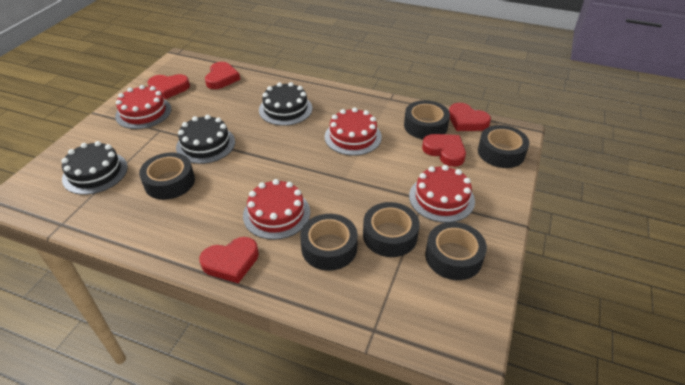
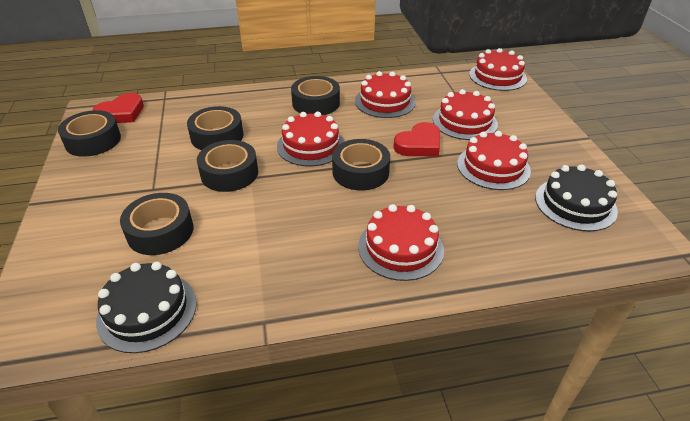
black cake: [61,141,128,195] [176,115,235,164] [259,82,312,126] = 3 -> [96,262,197,353] [535,164,618,232] = 2
red cake: [115,85,171,129] [243,179,310,240] [325,108,382,156] [409,165,475,223] = 4 -> [277,111,344,166] [355,71,416,118] [358,204,444,281] [433,89,498,140] [457,131,531,190] [469,48,527,91] = 6
red heart: [148,74,190,99] [200,237,259,283] [205,62,240,89] [422,134,466,167] [449,103,491,131] = 5 -> [92,93,144,123] [393,122,440,156] = 2

